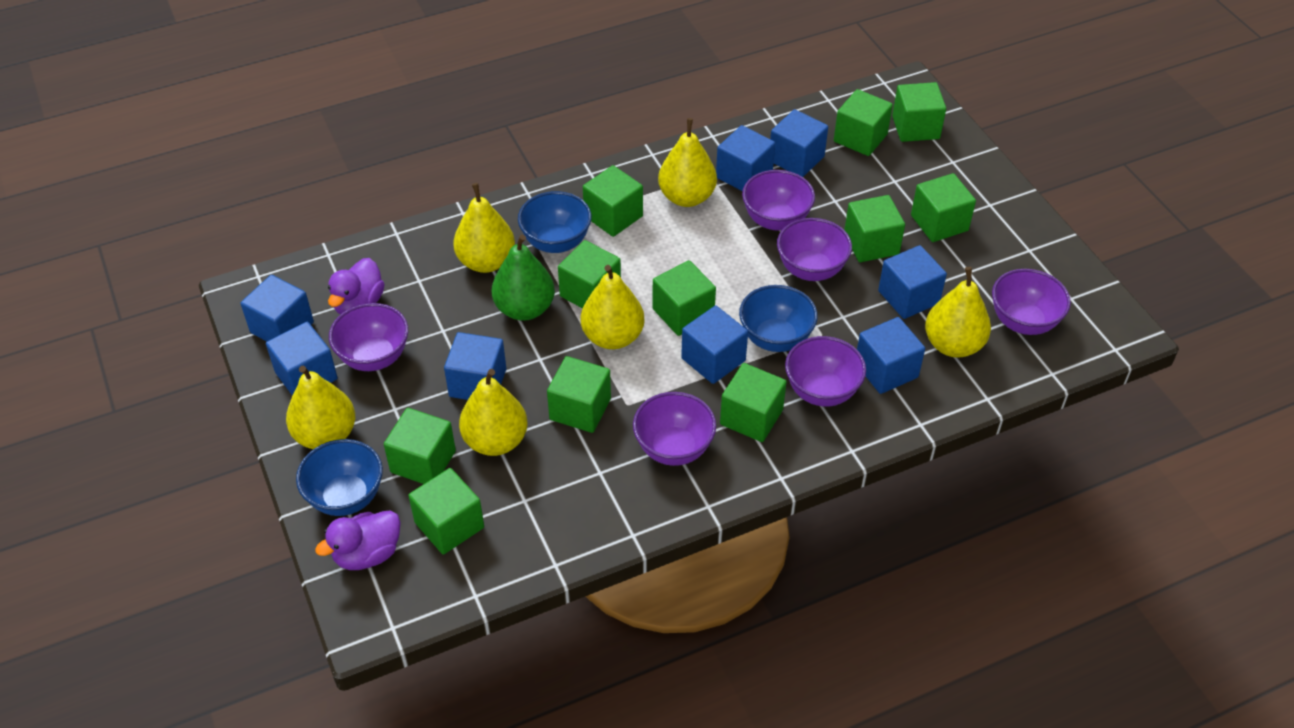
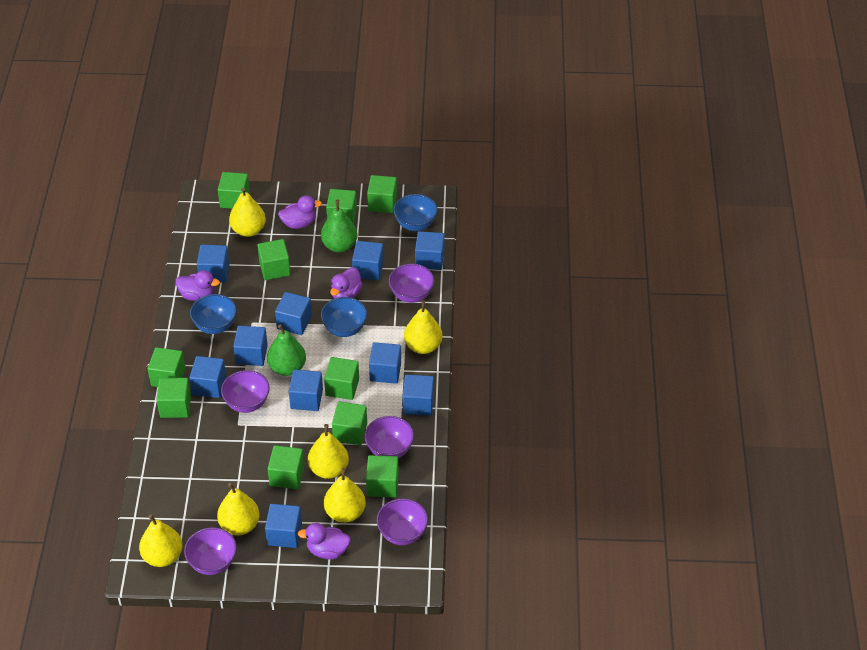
blue cube: [241,275,314,341] [266,322,338,396] [444,332,506,400] [681,306,748,384] [716,125,775,191] [770,109,828,177] [857,317,925,394] [878,245,947,319] = 8 -> [189,356,226,398] [197,245,230,283] [233,326,268,366] [265,504,302,548] [275,292,312,335] [289,369,323,411] [352,241,384,280] [369,342,401,384] [403,375,434,416] [415,231,445,270] = 10
green cube: [384,408,456,484] [408,468,484,554] [547,356,611,433] [558,240,621,309] [583,165,643,237] [653,260,716,336] [720,363,787,442] [834,89,893,156] [845,195,905,262] [892,82,946,142] [911,173,976,242] = 11 -> [148,347,186,387] [156,378,191,418] [218,172,250,209] [257,239,291,280] [267,445,304,489] [324,357,359,400] [326,189,357,224] [332,402,367,445] [366,455,399,497] [367,175,397,213] = 10
green pear: [492,234,555,321] = 1 -> [267,324,306,376] [321,200,357,252] = 2
purple bowl: [329,303,408,371] [633,392,716,466] [742,170,815,231] [777,218,852,281] [785,336,866,406] [992,269,1071,335] = 6 -> [184,527,237,575] [221,370,270,413] [365,416,414,458] [376,498,428,545] [389,264,434,303] = 5
purple duck: [315,510,401,570] [328,258,384,315] = 2 -> [176,270,220,301] [278,195,322,229] [298,523,351,559] [330,267,363,299] = 4

